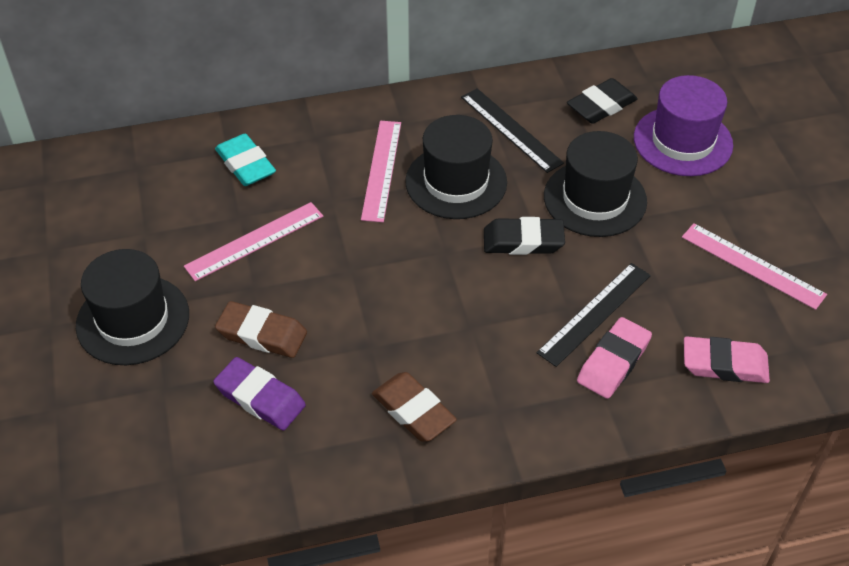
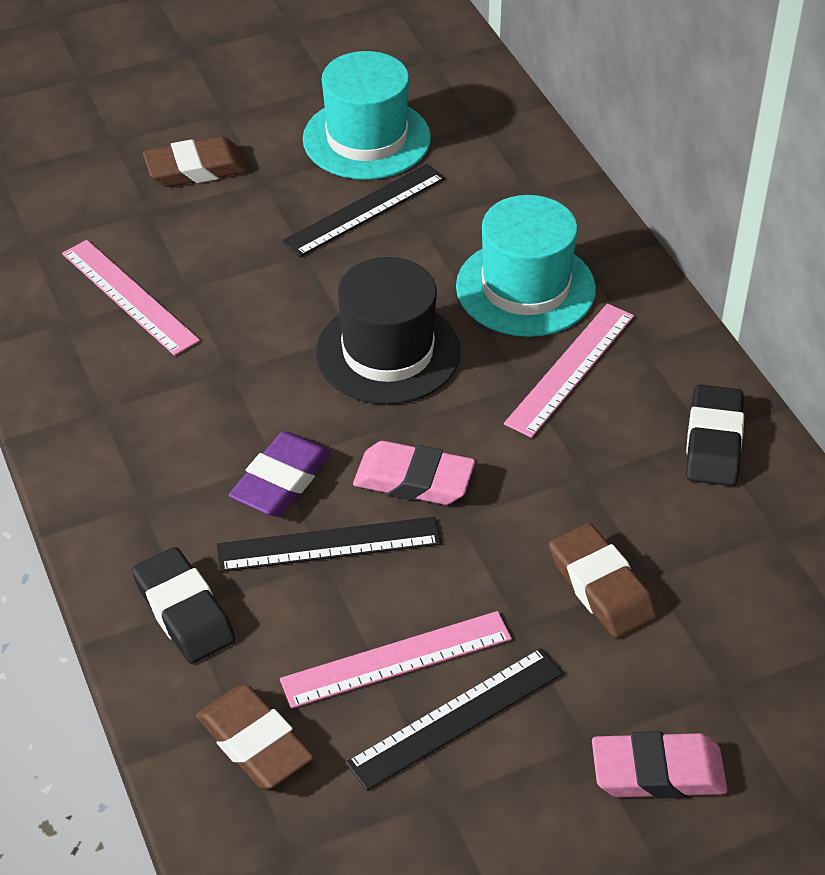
black hat: [76,249,189,365] [405,115,507,219] [544,131,647,237] = 3 -> [316,257,461,405] = 1
black ruler: [461,88,564,173] [537,263,651,367] = 2 -> [217,517,441,572] [282,164,445,257] [346,648,564,791] = 3
brown eraser: [215,301,307,358] [372,372,457,442] = 2 -> [143,137,247,187] [196,685,314,789] [549,523,657,638] = 3
purple hat: [634,75,733,176] = 1 -> none = 0
turquoise eraser: [215,134,276,186] = 1 -> none = 0
turquoise hat: none = 0 -> [303,51,431,180] [456,195,596,337] = 2

